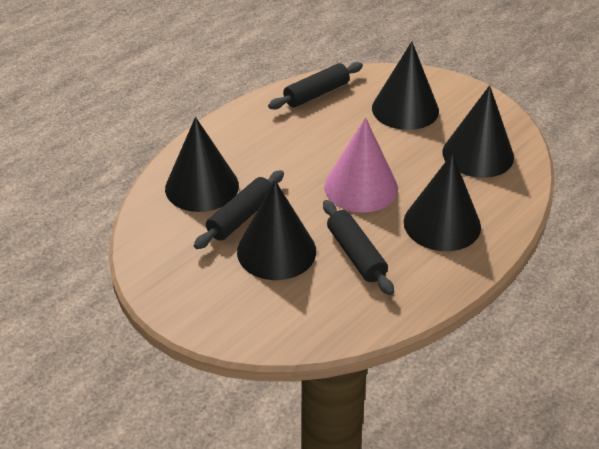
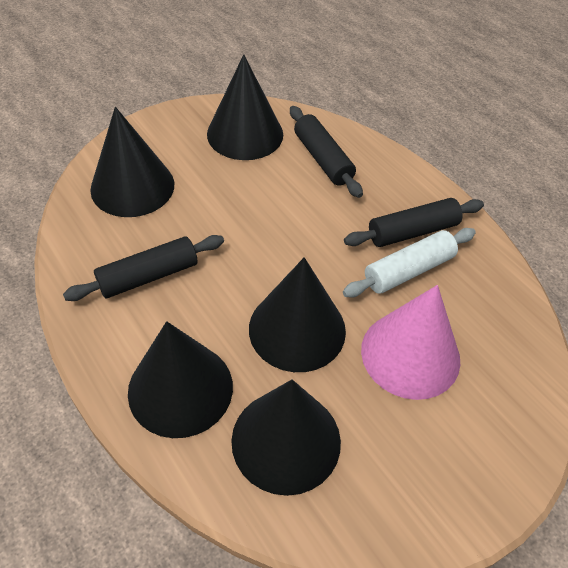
white rolling pin: none = 0 -> [343,228,476,298] = 1

